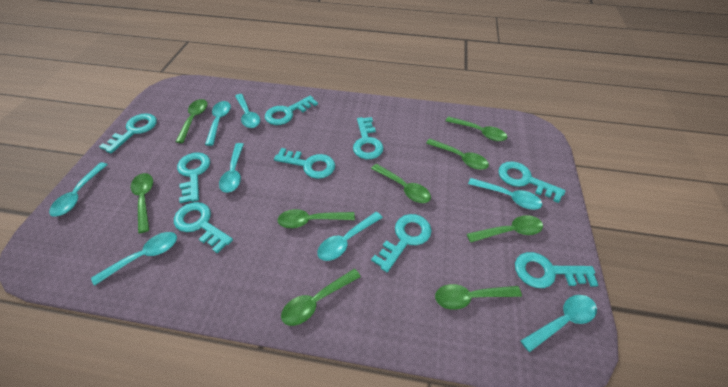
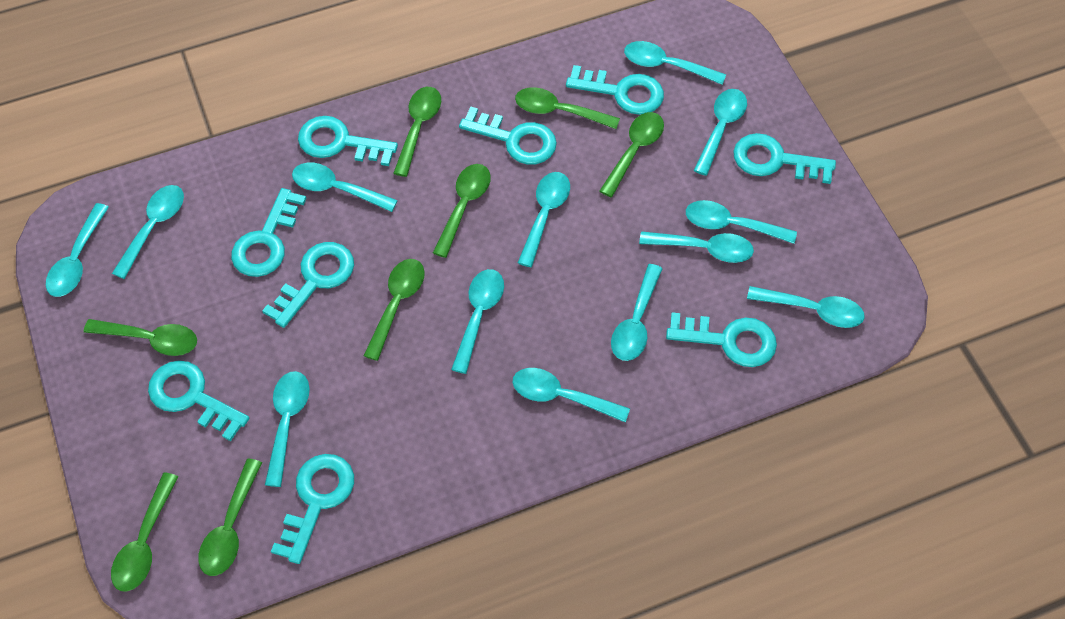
green spoon: [130,173,153,233] [175,99,207,143] [278,209,355,228] [281,269,361,326] [371,164,431,203] [426,139,489,170] [435,284,522,310] [446,116,507,141] [467,215,543,243] = 9 -> [84,319,197,356] [111,472,178,591] [198,458,262,576] [364,259,425,361] [393,87,441,177] [433,164,491,258] [515,87,620,129] [599,112,664,197] = 8
turquoise spoon: [49,162,108,217] [91,232,177,286] [205,101,231,146] [219,143,244,193] [235,94,260,128] [317,212,383,261] [468,178,542,210] [521,295,597,352] = 8 -> [46,203,109,297] [112,185,184,279] [265,371,310,487] [292,163,398,212] [451,269,504,374] [512,368,630,423] [518,172,570,267] [611,264,663,361] [624,41,726,85] [639,231,754,263] [686,200,797,244] [693,89,747,176] [747,286,865,328] = 13

